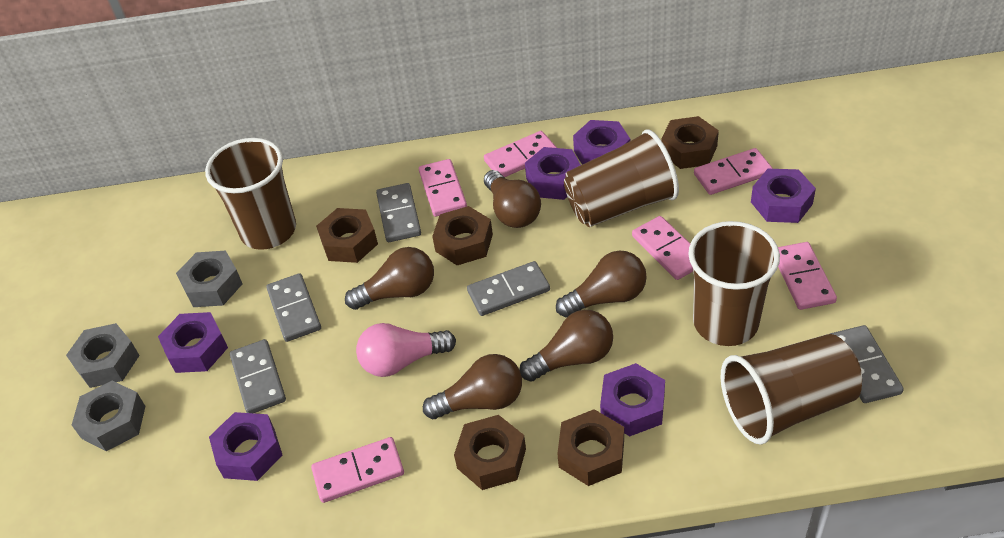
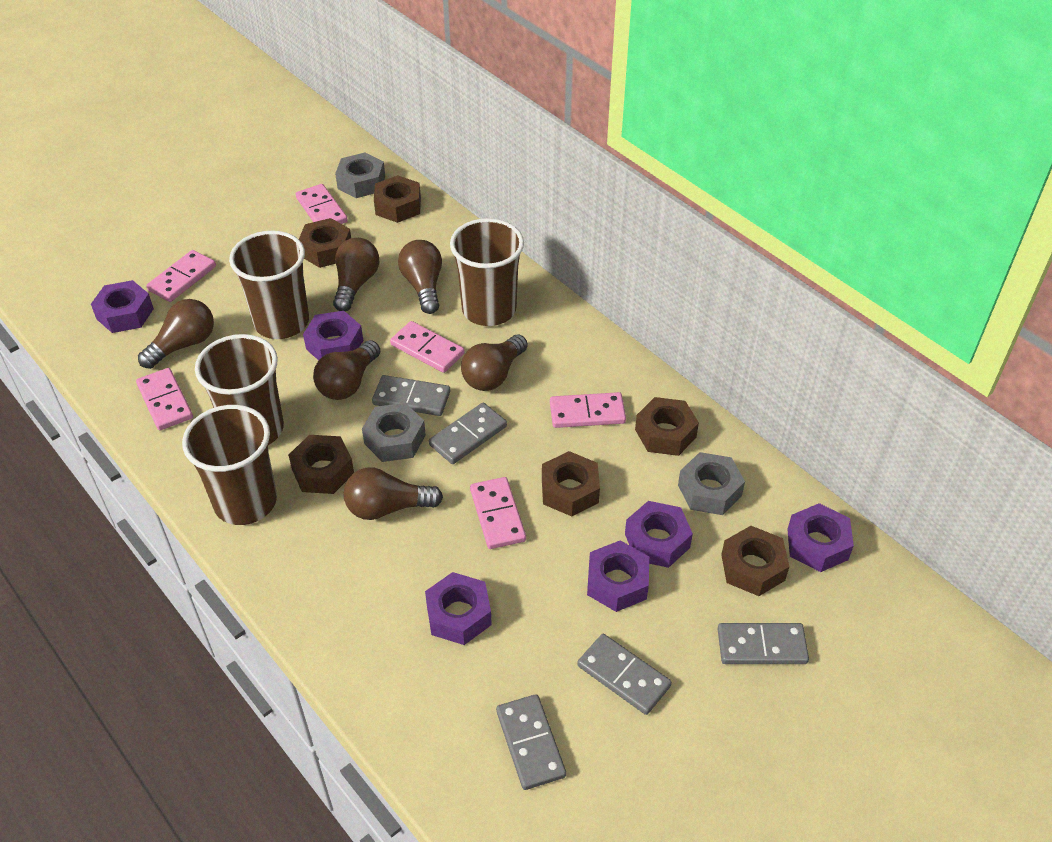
brown light bulb: [345,247,434,310] [423,354,522,419] [484,170,541,228] [519,310,613,382] [556,250,647,318] = 5 -> [138,299,214,369] [313,340,380,400] [333,238,379,311] [344,467,443,520] [398,240,442,314] [461,334,528,391] = 6
brown nut: [316,208,378,263] [432,206,493,265] [454,415,526,490] [557,409,624,486] [661,116,719,169] = 5 -> [288,435,354,494] [299,218,351,268] [374,175,421,223] [542,451,600,516] [635,397,699,456] [721,526,789,596] = 6
pink light bulb: [356,323,456,377] = 1 -> none = 0

